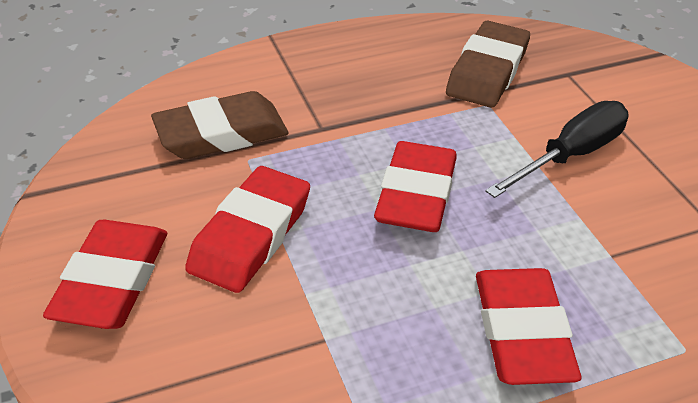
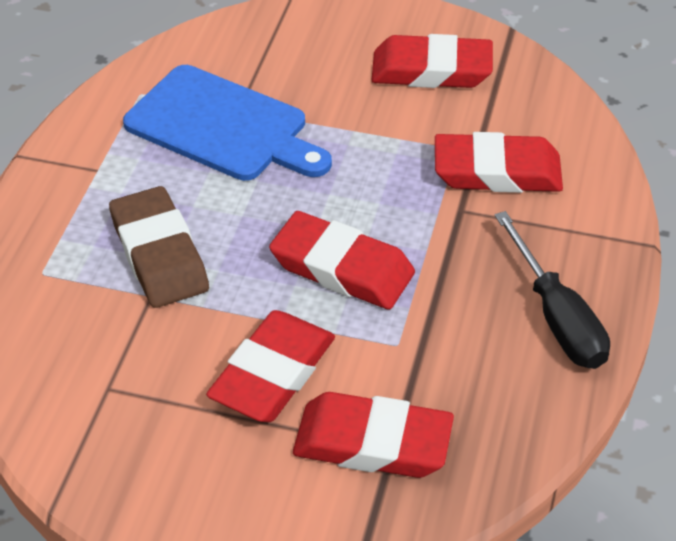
blue cutting board: none = 0 -> [123,65,332,181] = 1
brown eraser: [151,91,289,159] [446,21,530,108] = 2 -> [109,186,209,308] = 1
red eraser: [43,220,167,329] [185,166,310,293] [374,141,457,232] [476,268,581,385] = 4 -> [206,310,335,422] [269,211,415,310] [293,392,454,478] [371,34,493,88] [435,132,563,193] = 5

